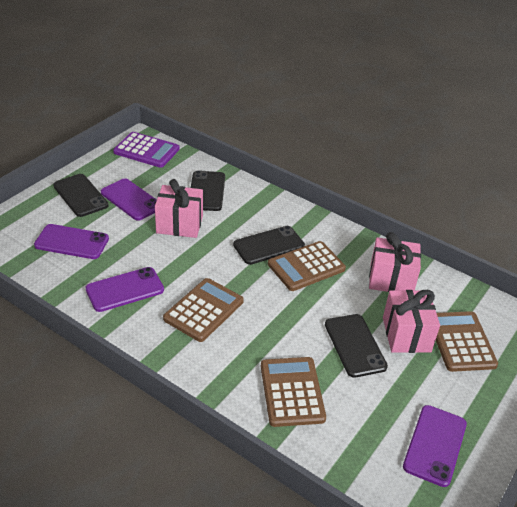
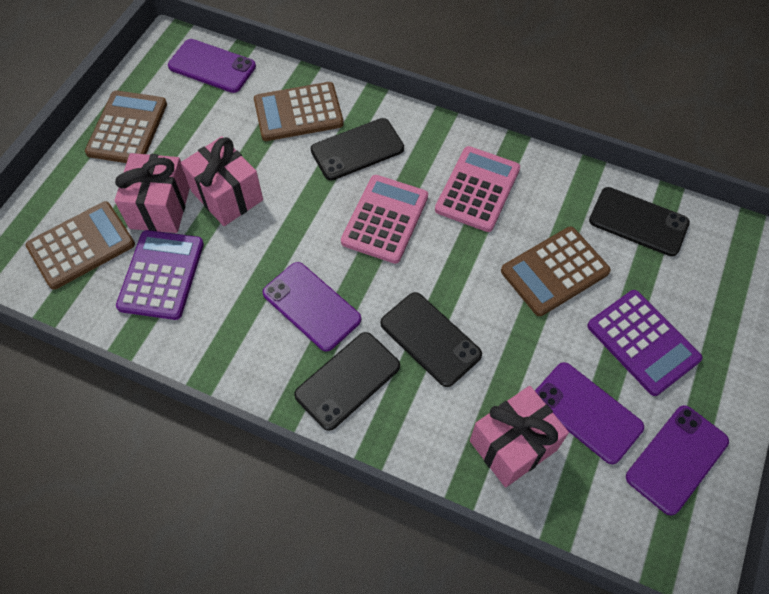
pink calculator: none = 0 -> [341,175,428,264] [435,146,520,232] = 2
purple calculator: [113,132,179,168] = 1 -> [116,230,204,320] [587,290,703,396] = 2

